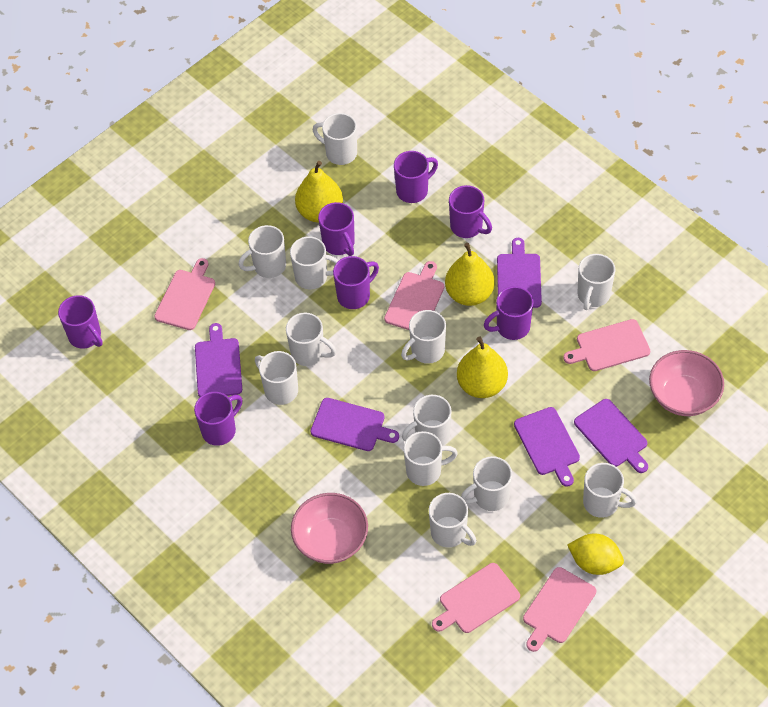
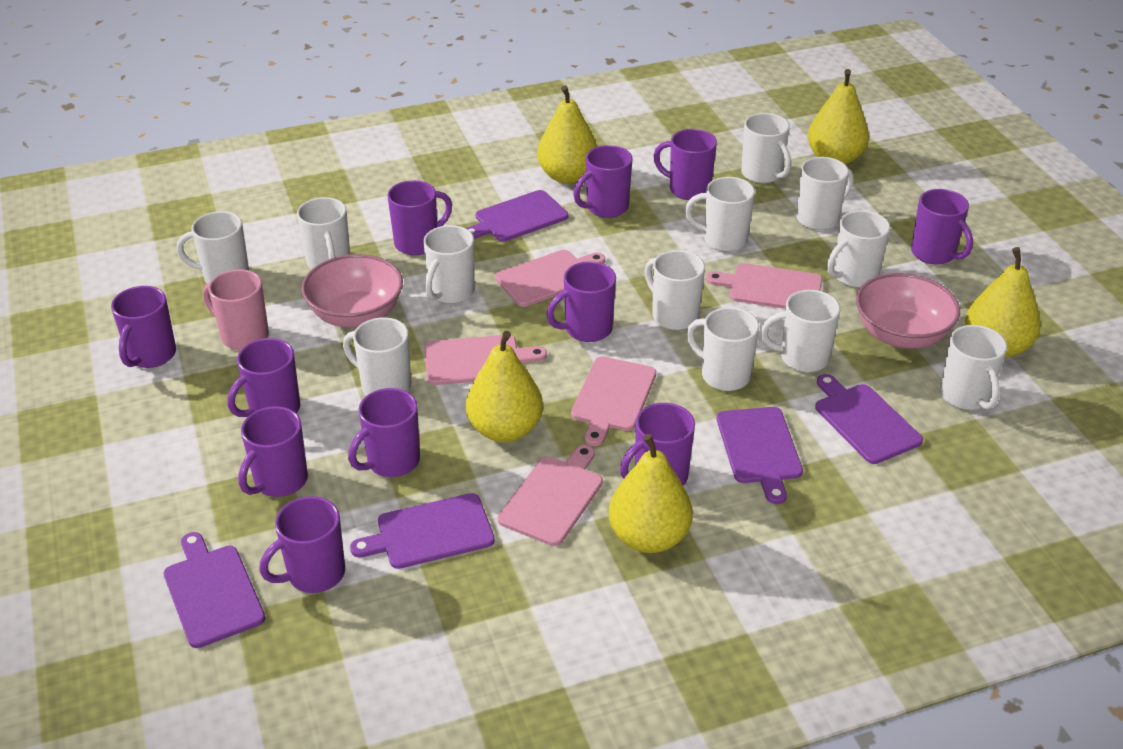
pink mug: none = 0 -> [203,269,269,350] = 1
purple mug: [58,295,103,348] [194,392,242,446] [318,202,355,256] [333,256,379,309] [394,151,438,203] [449,185,492,238] [484,286,533,340] = 7 -> [111,286,176,368] [228,338,301,417] [238,406,308,497] [259,496,345,593] [348,388,420,477] [388,180,452,255] [546,261,616,342] [573,145,632,218] [620,403,695,486] [653,129,717,200] [911,189,973,265] = 11
yellow lemon: [568,534,624,575] = 1 -> none = 0
yellow pear: [295,161,343,223] [445,243,495,306] [457,336,508,398] = 3 -> [466,331,543,442] [537,85,597,184] [609,434,693,553] [808,69,869,165] [965,247,1041,358] = 5

